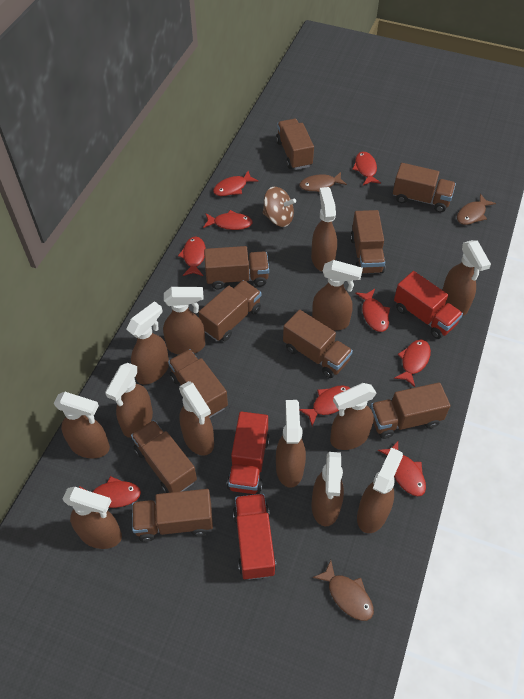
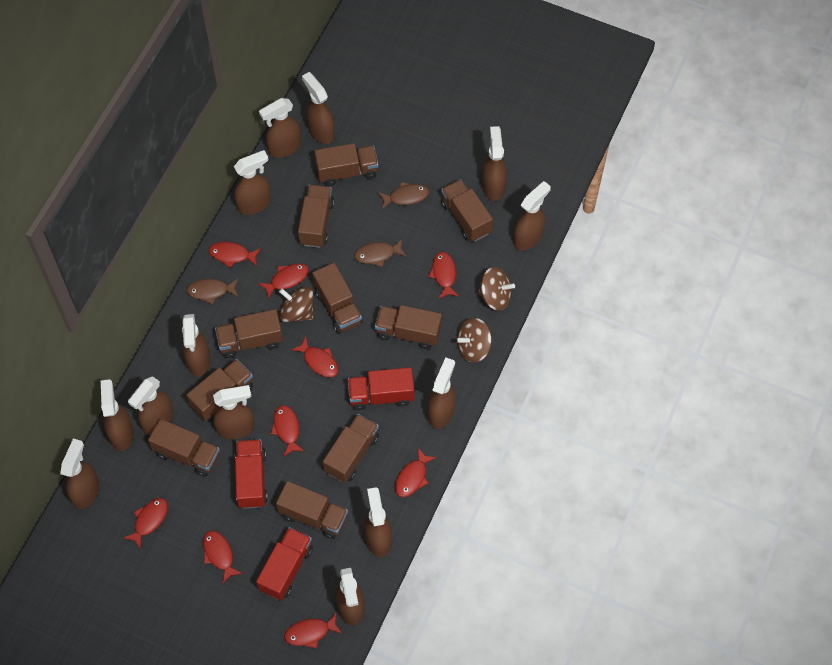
brown spinning top: [263,187,296,227] = 1 -> [279,287,314,322] [457,318,492,363] [478,267,515,311] = 3

